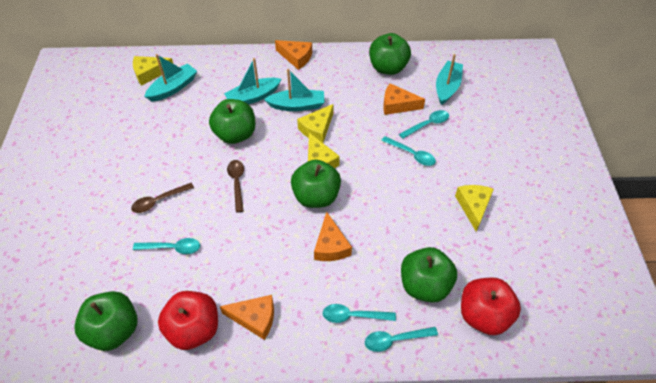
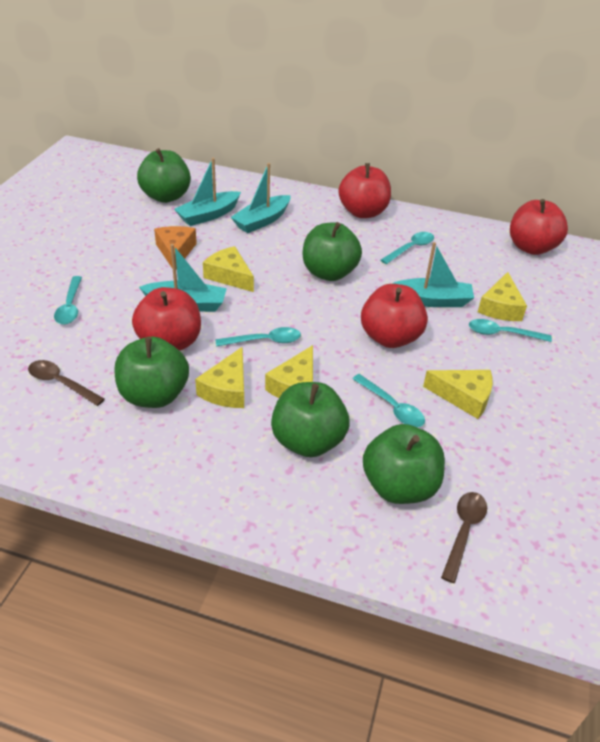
orange cheese: [220,295,274,340] [275,40,312,70] [314,212,352,261] [383,83,425,115] = 4 -> [154,226,197,270] = 1
red apple: [158,291,218,350] [461,277,521,335] = 2 -> [132,287,201,351] [338,163,391,218] [361,284,428,348] [510,199,568,255] = 4
yellow cheese: [133,56,173,86] [297,104,334,143] [308,133,340,168] [455,185,494,232] = 4 -> [195,347,244,408] [203,246,254,292] [265,345,313,398] [423,370,493,419] [478,272,527,321] = 5

